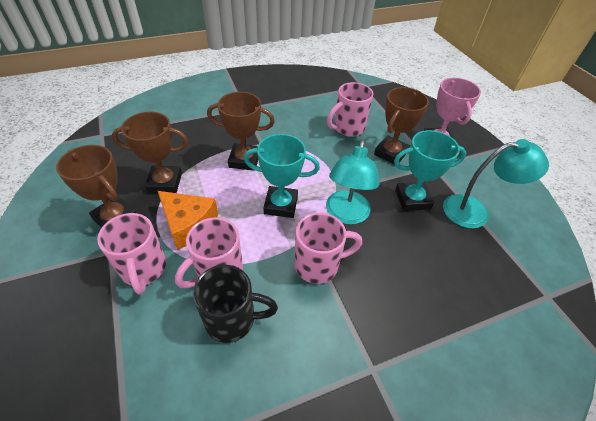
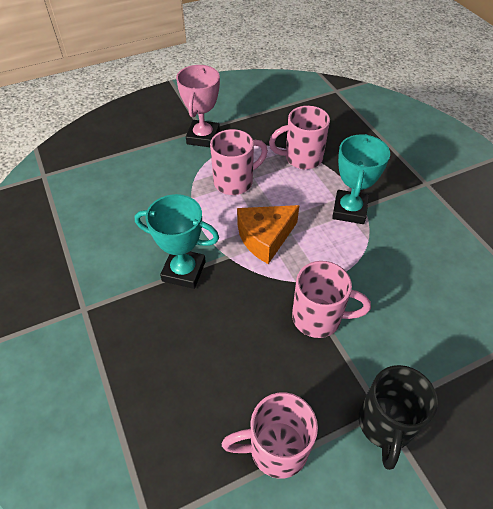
brown trophy: [56,145,136,228] [112,112,188,193] [207,92,275,171] [374,87,429,164] = 4 -> none = 0
turquoise lamp: [326,139,379,225] [443,139,549,229] = 2 -> none = 0

